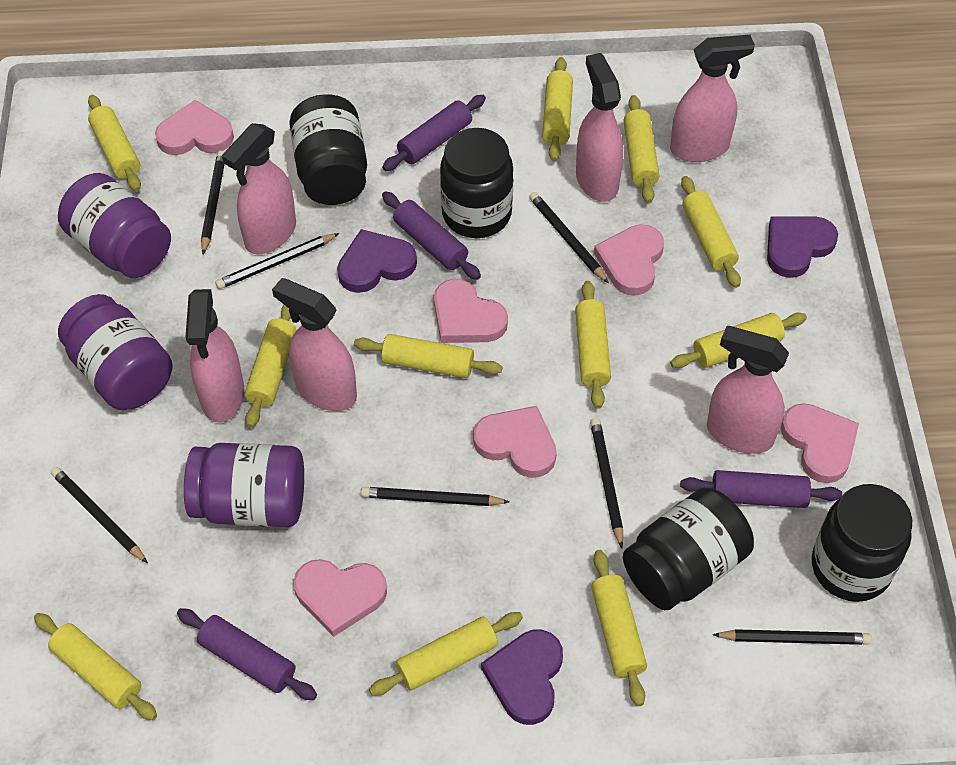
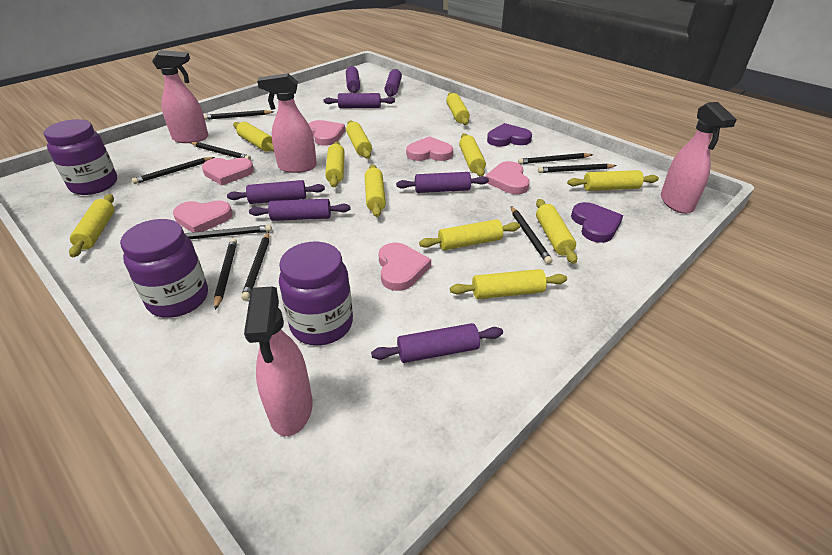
black jar: [289,94,367,205] [440,128,513,238] [623,487,754,610] [812,484,912,602] = 4 -> none = 0
black pencil: [51,467,148,563] [201,151,225,255] [215,233,339,289] [361,487,510,506] [529,192,609,283] [590,418,623,548] [713,629,872,645] = 7 -> [132,157,215,184] [184,225,272,239] [190,142,251,160] [204,110,274,120] [214,238,237,310] [241,232,269,301] [511,206,553,264] [518,153,593,164] [538,163,617,173] = 9
pink spray bottle: [186,289,244,422] [222,123,296,254] [272,278,357,411] [576,53,623,202] [670,35,755,162] [707,326,789,454] = 6 -> [152,50,208,143] [244,286,313,436] [257,73,317,173] [661,102,737,214] = 4
purple heart: [337,229,417,293] [481,630,563,725] [767,217,838,278] = 3 -> [487,123,532,147] [571,202,623,243] = 2
purple rolling pin: [177,608,317,700] [382,95,486,171] [382,191,481,280] [680,470,842,508] = 4 -> [227,180,325,204] [249,199,350,221] [324,93,395,108] [346,66,360,93] [371,323,503,363] [385,69,402,97] [396,172,489,193] = 7

